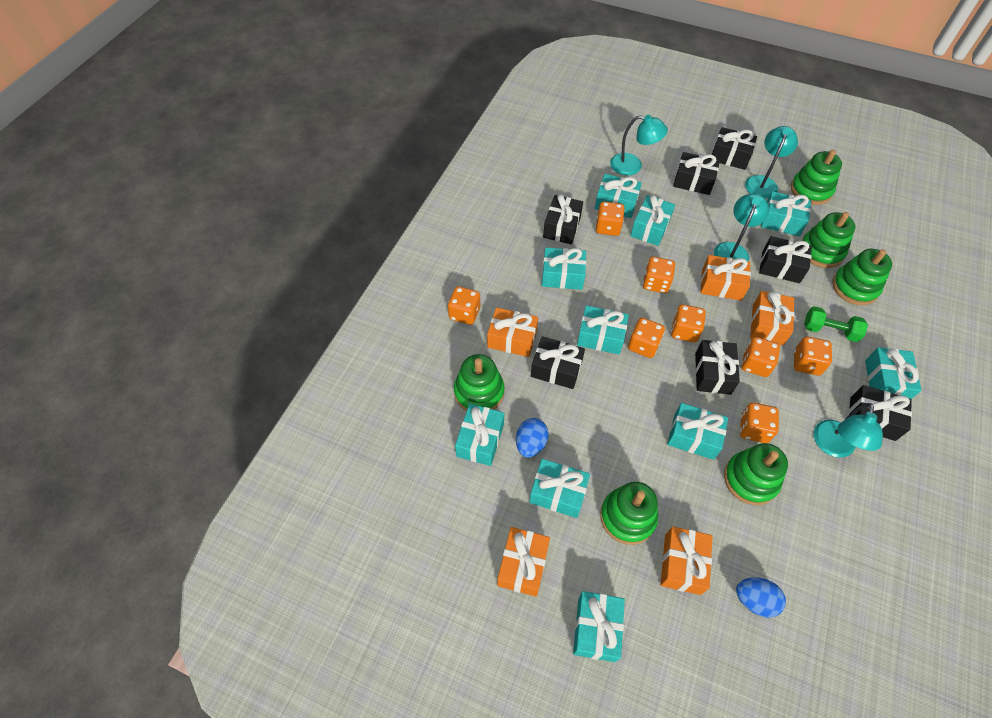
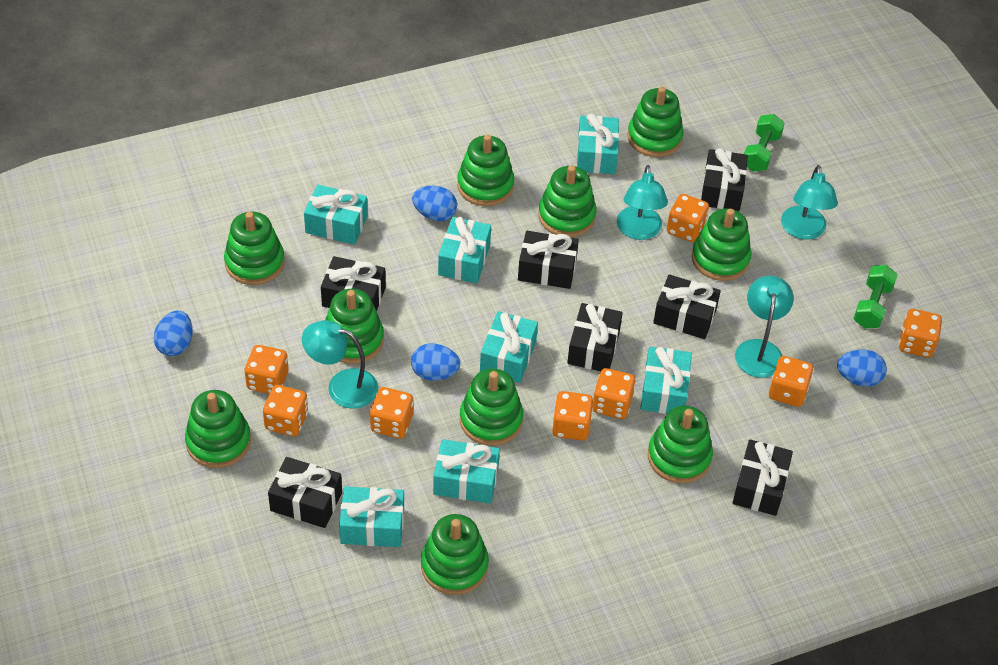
blue egg: [516,418,549,458] [736,577,786,618] = 2 -> [154,311,193,356] [411,343,460,381] [412,186,457,221] [837,350,887,387] = 4
green dumbbell: [804,306,868,342] = 1 -> [744,114,785,172] [853,265,898,328] = 2
green stacking toy: [454,354,505,411] [600,482,658,545] [724,443,788,505] [791,150,842,205] [802,212,855,268] [832,249,892,305] = 6 -> [185,390,251,468] [224,212,285,285] [325,289,384,364] [421,514,489,595] [457,134,514,206] [460,369,523,446] [538,165,597,237] [627,87,684,157] [648,406,713,483] [692,209,752,281] = 10
orange gift: [487,307,538,357] [497,527,550,597] [660,526,713,595] [700,255,751,301] [750,291,795,345] = 5 -> none = 0
turquoise gift: [455,404,504,466] [529,459,590,518] [542,248,586,290] [573,591,625,662] [577,305,629,354] [595,174,642,218] [630,195,675,246] [667,403,728,460] [761,191,811,236] [865,347,921,399] = 10 -> [304,185,368,245] [339,487,404,547] [433,439,500,504] [438,217,491,283] [480,311,538,383] [577,114,619,174] [640,347,692,414] = 7

